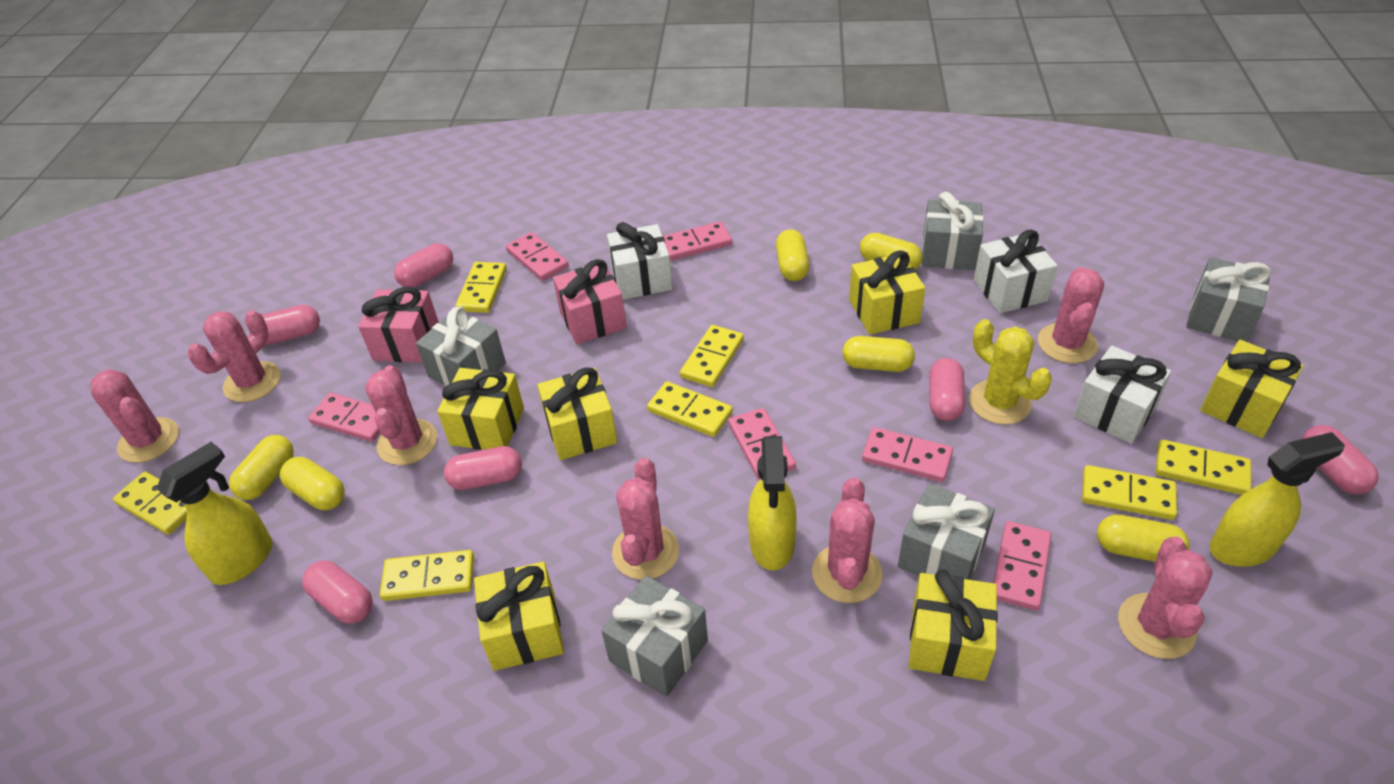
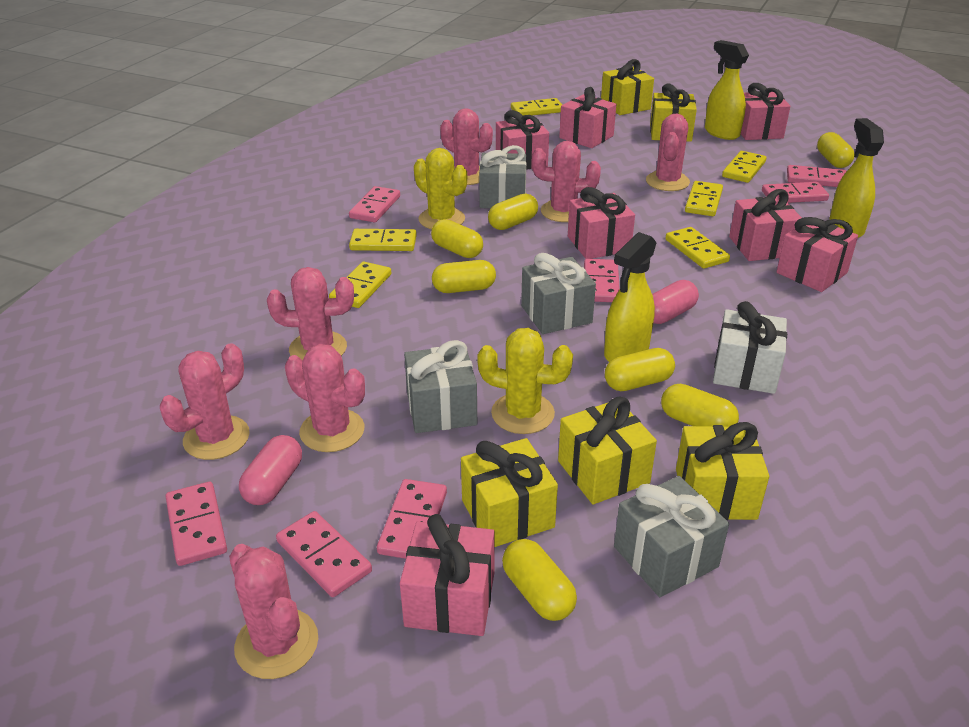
grey gift: [416,307,506,386] [601,576,708,697] [898,484,995,580] [922,192,983,270] [1186,257,1271,342] = 5 -> [404,340,477,433] [479,145,526,208] [521,253,596,334] [614,476,729,597] = 4
pink capsule: [262,305,320,345] [302,561,373,624] [394,243,453,287] [444,446,522,490] [929,358,965,421] [1302,425,1379,494] = 6 -> [239,435,302,505] [652,280,699,324] = 2
pink domino: [308,393,380,442] [506,232,569,281] [663,221,732,261] [728,408,796,480] [862,427,953,482] [993,521,1051,610] = 6 -> [166,482,227,566] [276,511,372,597] [349,186,400,222] [377,479,447,559] [584,259,620,302] [762,182,829,203] [787,165,847,187] = 7
pink gift: [358,287,439,363] [553,259,627,344] = 2 -> [400,514,495,636] [496,110,549,170] [559,87,616,148] [568,187,635,259] [729,189,802,261] [741,83,790,140] [777,217,858,292] = 7
white gift: [607,222,672,300] [974,230,1058,313] [1073,346,1171,444] = 3 -> [713,301,787,394] = 1
yellow cactus: [969,319,1052,425] = 1 -> [414,148,467,229] [477,328,573,434] = 2
yellow capsule: [229,435,294,500] [280,457,345,510] [776,229,809,281] [842,336,915,372] [860,233,923,270] [1097,514,1190,562] = 6 -> [431,219,483,258] [432,260,496,293] [488,193,538,230] [502,539,577,621] [605,348,675,391] [661,384,739,426] [817,132,855,168] = 7
yellow domino: [113,472,187,535] [380,550,474,601] [455,262,507,313] [647,381,733,437] [680,325,744,387] [1082,465,1177,520] [1156,440,1251,495] = 7 -> [329,262,391,308] [349,229,417,251] [511,98,562,116] [666,227,730,269] [685,181,723,216] [722,151,766,183] = 6
yellow gift: [437,368,524,450] [474,562,564,671] [537,367,617,460] [849,250,925,335] [909,569,998,681] [1200,340,1304,438] = 6 -> [461,438,558,547] [558,397,657,504] [601,59,654,115] [650,84,697,142] [676,422,769,520] = 5

